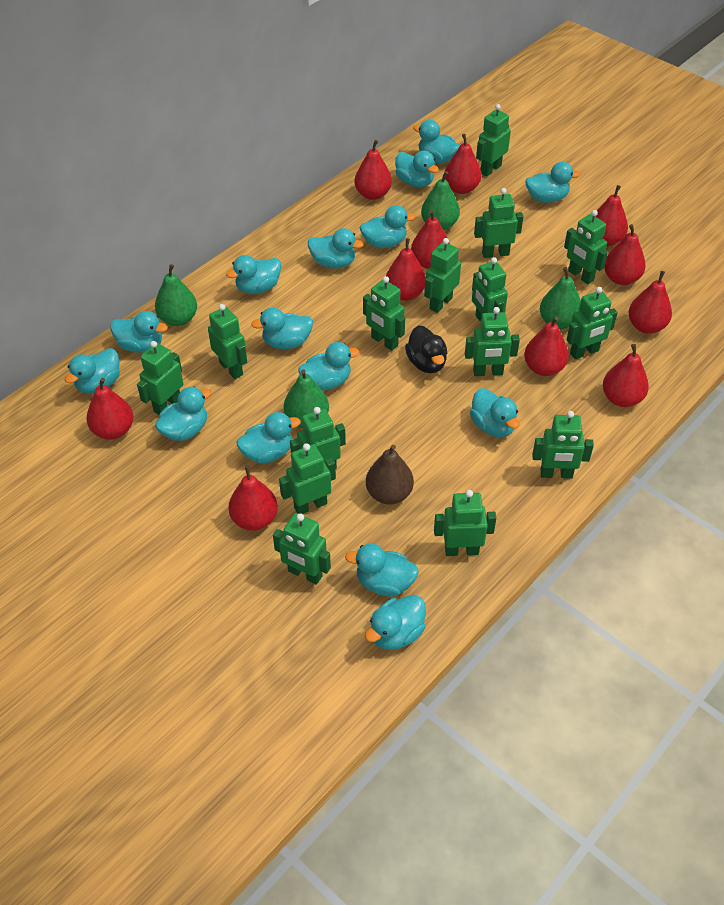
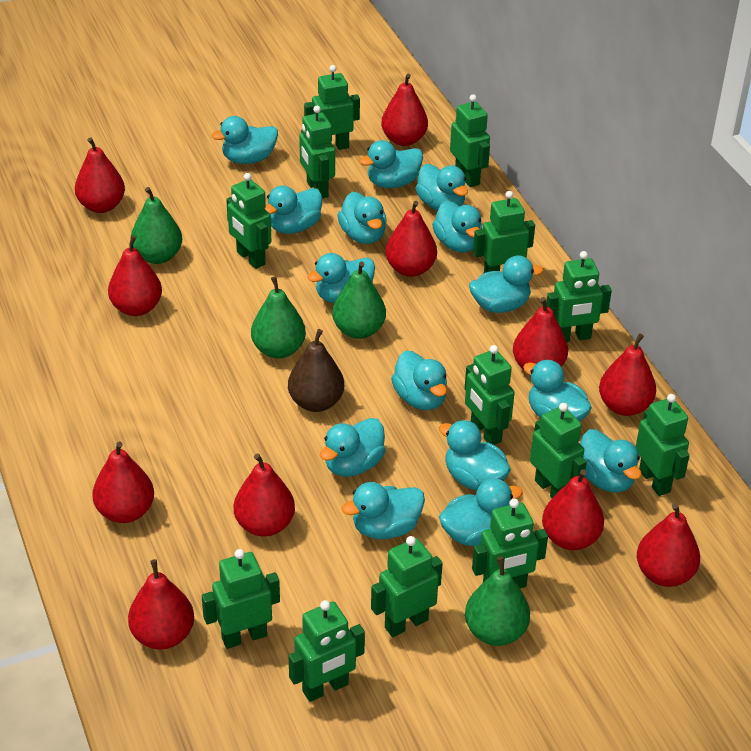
black duck: [405,325,447,373] = 1 -> none = 0
green robot: [137,341,183,415] [208,304,247,379] [273,513,331,585] [279,443,336,514] [290,407,346,469] [363,276,405,351] [424,238,461,313] [434,490,496,556] [465,307,520,376] [472,257,508,321] [474,188,523,258] [476,104,511,177] [532,411,594,479] [564,210,608,284] [567,287,618,359] = 15 -> [202,549,280,649] [226,173,271,269] [289,600,365,702] [299,106,335,198] [304,65,360,150] [371,536,443,637] [450,94,490,187] [465,345,514,445] [472,499,548,588] [473,191,535,273] [530,403,587,498] [547,251,612,342] [636,394,690,496] = 13

